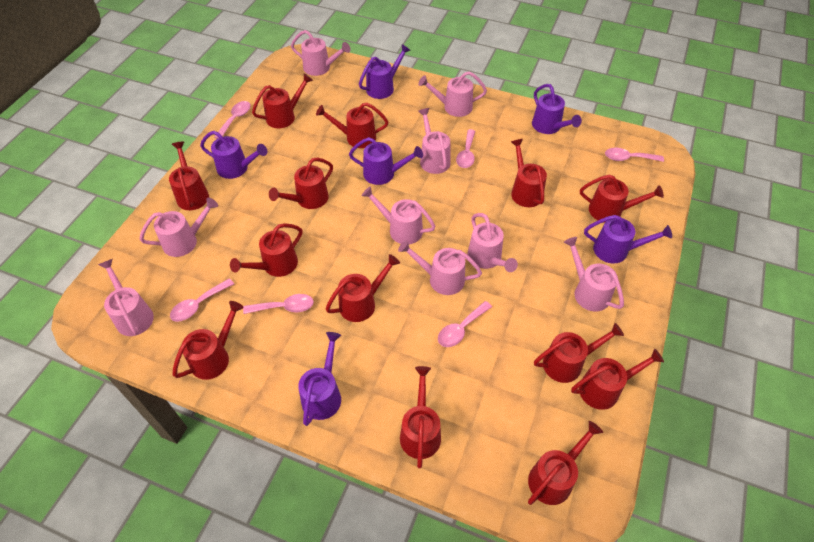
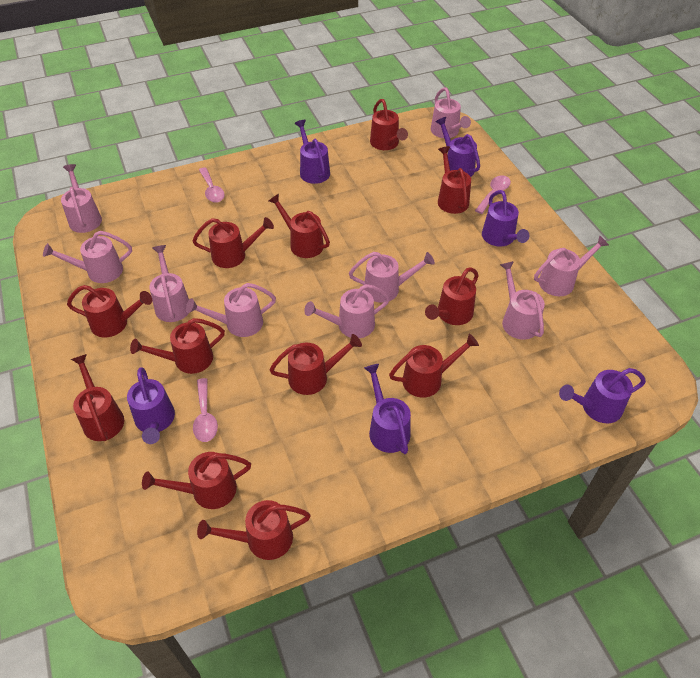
pink spoon: [170,278,234,322] [214,101,251,139] [243,294,314,314] [438,301,492,347] [456,129,475,168] [605,148,664,162] = 6 -> [193,378,218,442] [199,167,225,203] [475,175,511,214] = 3
red watering can: [169,142,209,210] [172,301,244,380] [230,223,302,277] [252,74,313,128] [269,158,333,209] [316,103,388,148] [325,254,400,322] [400,366,441,468] [511,139,547,207] [528,421,603,505] [534,323,624,383] [571,348,664,410] [580,175,664,223] = 13 -> [67,285,152,338] [71,354,124,441] [130,318,225,374] [142,452,251,509] [192,217,274,268] [197,500,311,560] [269,193,330,258] [270,334,362,395] [370,99,408,150] [389,334,479,398] [425,267,479,325] [438,146,471,214] = 12

